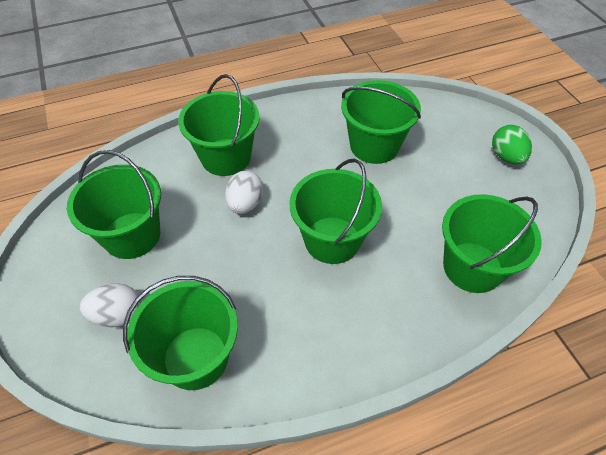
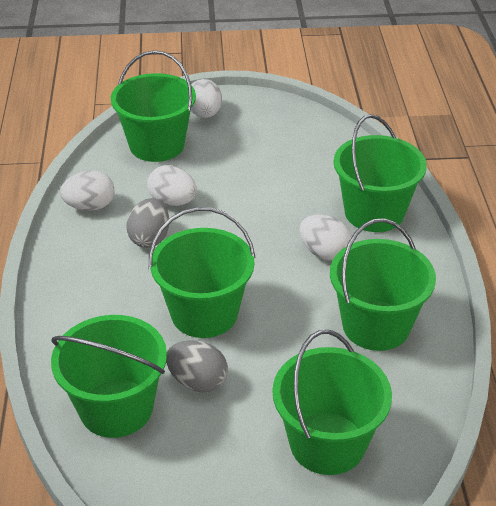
green egg: [492,125,532,164] = 1 -> none = 0
grey egg: none = 0 -> [127,198,169,248] [166,340,228,393] = 2
white egg: [80,283,141,327] [225,171,263,214] = 2 -> [60,170,114,211] [147,165,197,206] [191,79,222,118] [299,214,352,261] = 4

